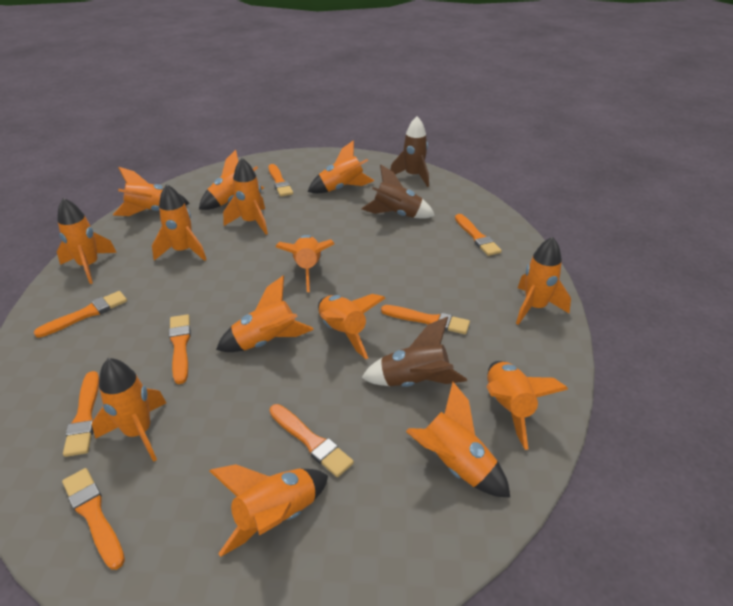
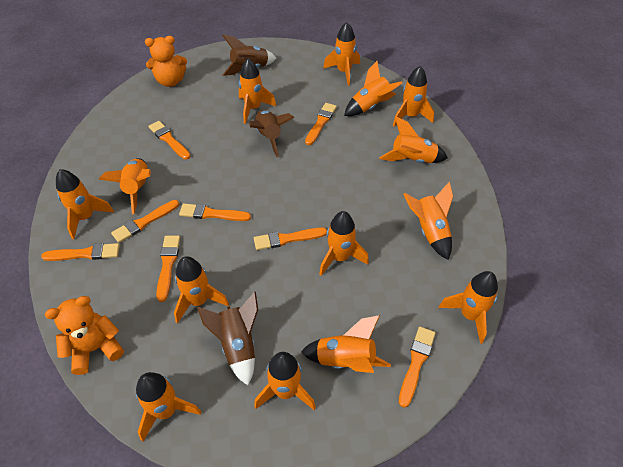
orange teddy bear: none = 0 -> [45,296,124,375] [145,36,187,87] = 2

